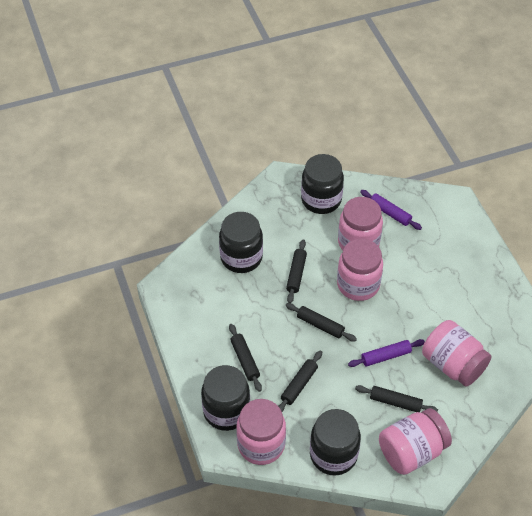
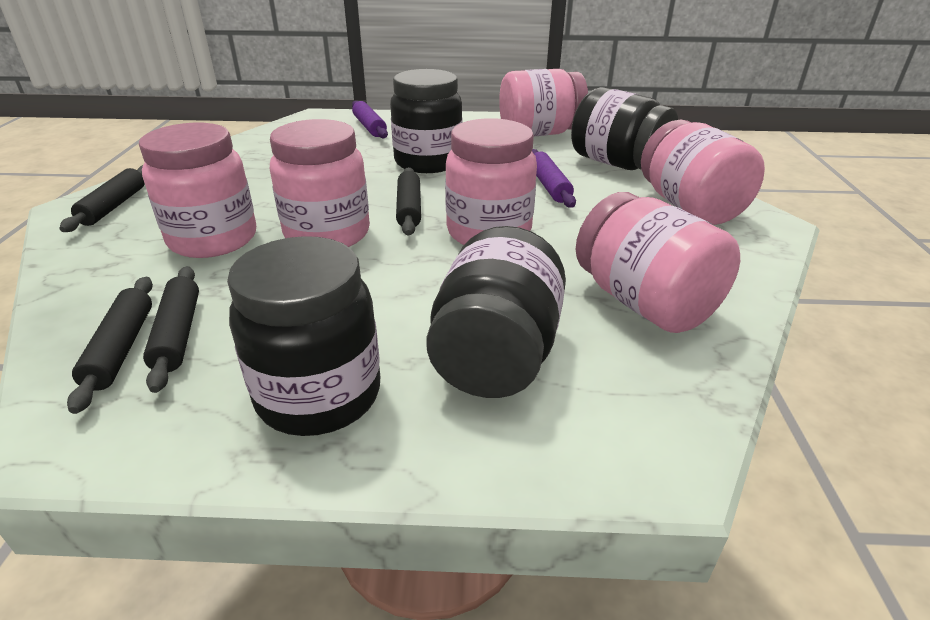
black rolling pin: [229,324,262,392] [278,350,322,412] [286,239,307,303] [286,303,357,342] [355,385,438,412] = 5 -> [60,165,145,232] [67,277,153,414] [143,266,199,393] [396,167,421,236] = 4
pink jar: [236,399,286,465] [337,239,383,301] [338,197,383,250] [379,408,452,475] [422,320,491,387] = 5 -> [139,123,256,258] [270,119,370,247] [445,118,537,245] [499,69,588,136] [576,192,740,333] [641,120,765,225] = 6

